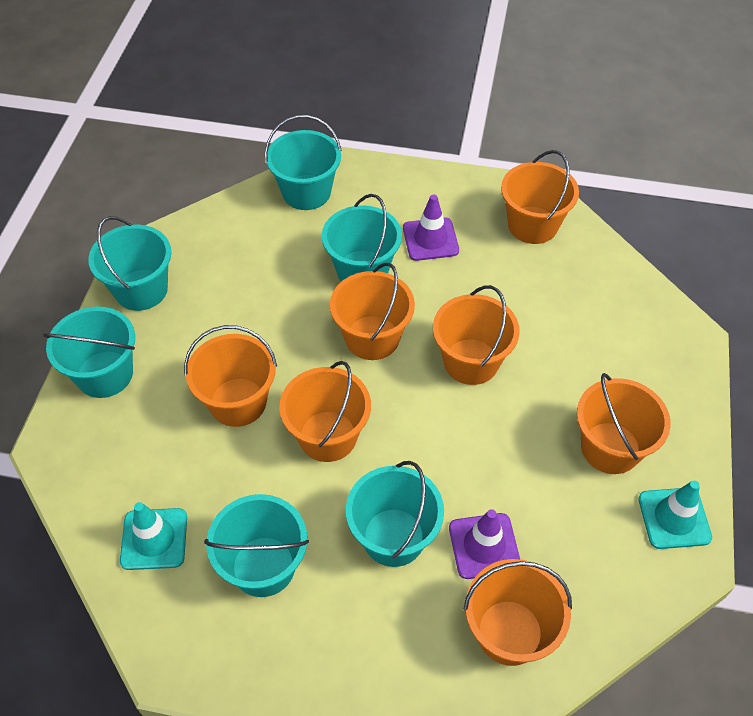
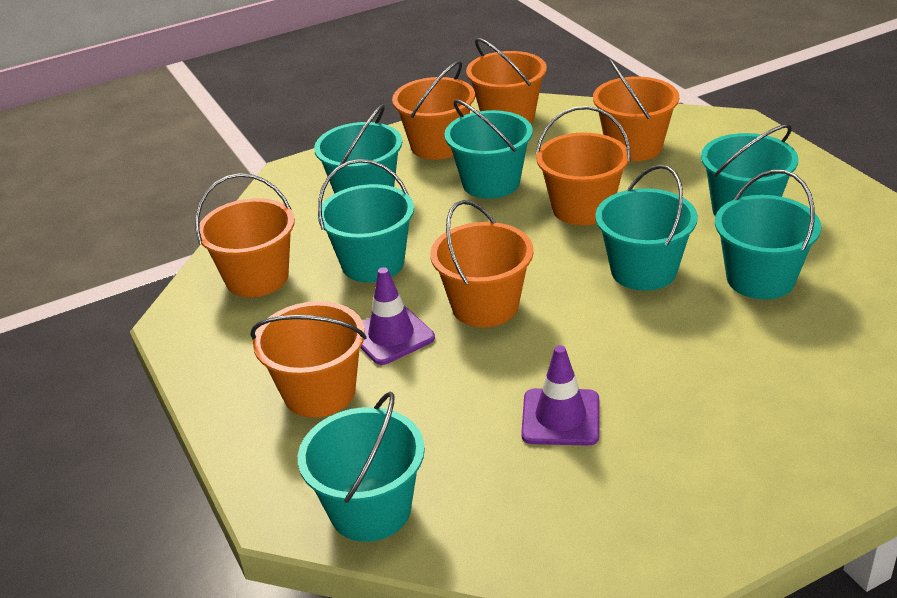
turquoise bucket: [43,307,135,398] [88,216,171,311] [204,494,309,597] [265,115,342,210] [322,194,402,282] [346,461,444,567] = 6 -> [298,392,425,542] [314,104,402,194] [318,159,414,283] [444,99,533,199] [595,165,698,291] [701,124,798,216] [715,169,821,299] = 7
turquoise traffic cone: [120,502,187,570] [638,481,712,549] = 2 -> none = 0

